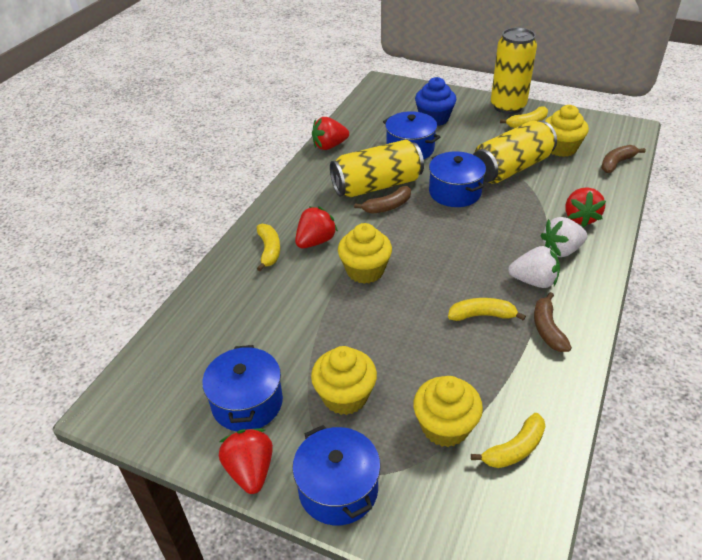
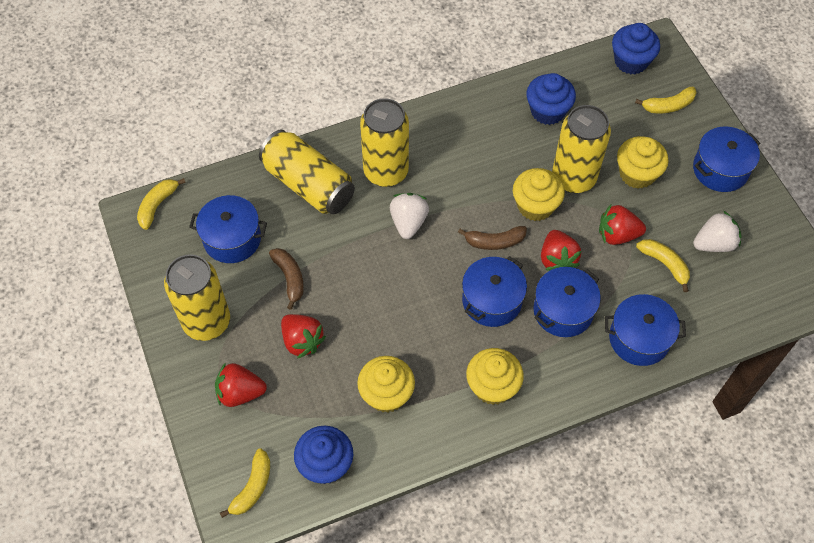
blue cupcake: [415,77,456,126] = 1 -> [294,426,353,484] [526,73,576,125] [612,23,660,74] = 3
blue pot: [202,345,283,431] [292,425,381,525] [383,111,440,159] [429,151,486,207] = 4 -> [189,195,267,263] [462,256,527,327] [533,267,601,337] [605,294,686,366] [693,126,761,192] = 5
brown banana: [354,186,411,214] [534,292,572,352] [601,145,646,173] = 3 -> [269,248,304,310] [458,226,527,250] = 2
yellow can: [330,139,424,197] [473,120,557,184] [491,28,537,114] = 3 -> [164,254,230,341] [259,130,355,214] [360,98,409,187] [552,105,611,193] = 4

